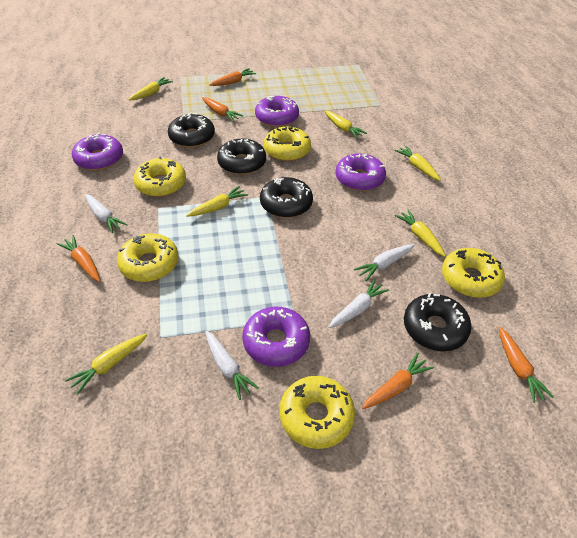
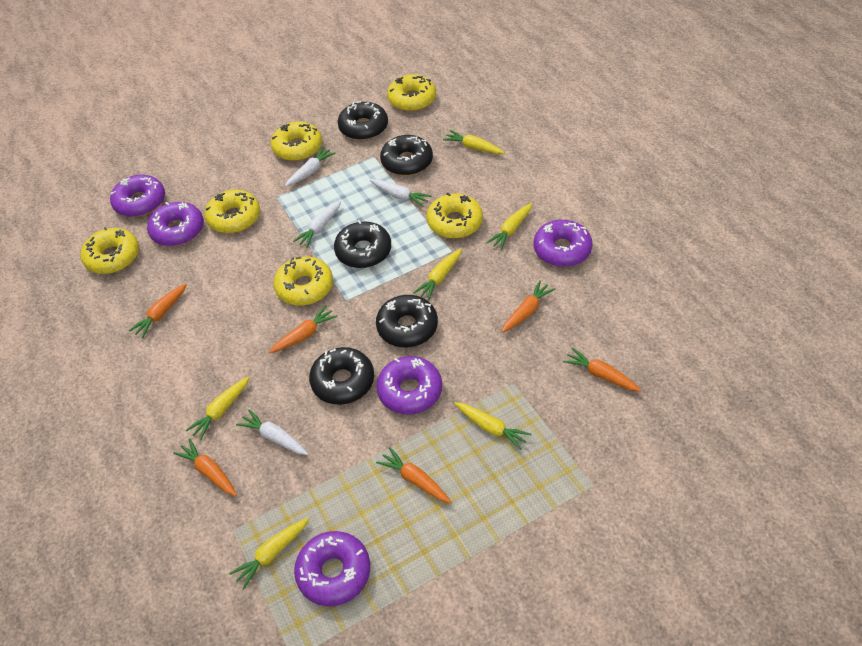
black donut: [168,113,215,148] [217,139,266,175] [260,177,313,218] [404,293,471,351] = 4 -> [309,347,374,405] [334,220,391,268] [338,101,388,140] [376,295,438,347] [380,135,433,176] = 5
orange carrot: [57,235,100,282] [202,97,243,122] [209,68,256,86] [362,353,434,409] [498,327,554,403] = 5 -> [129,283,187,338] [173,438,237,496] [269,306,338,353] [376,447,451,503] [502,280,555,333] [563,348,642,392] = 6
purple donut: [72,133,123,170] [242,307,310,367] [255,96,299,127] [335,153,386,191] = 4 -> [110,175,165,217] [147,202,204,246] [294,531,370,606] [376,356,442,414] [534,220,593,267] = 5
yellow donut: [117,233,179,282] [133,156,186,197] [264,127,311,161] [279,376,355,449] [442,248,505,298] = 5 -> [80,227,139,274] [204,190,260,233] [271,121,322,161] [273,257,333,306] [387,74,436,111] [427,192,483,238] = 6

